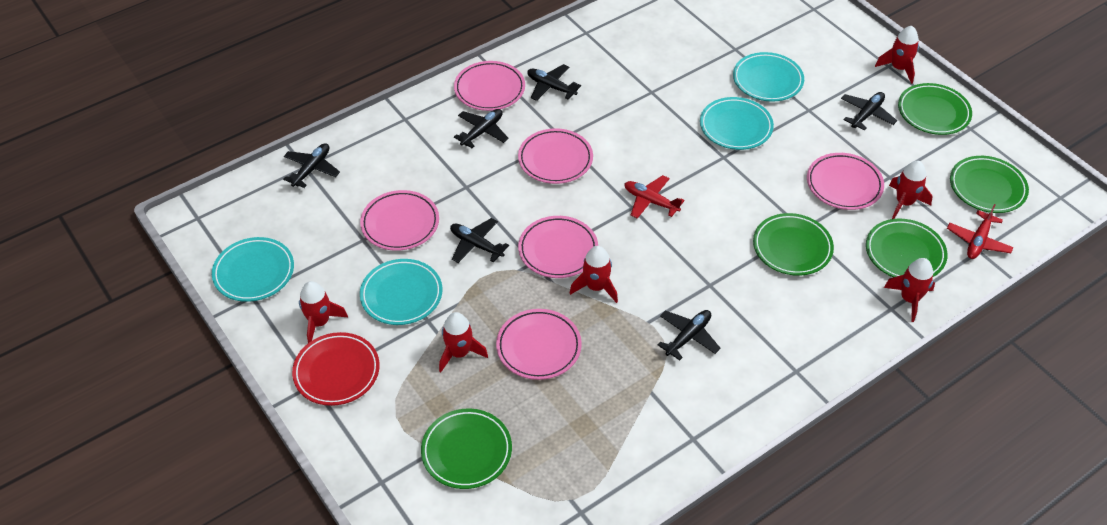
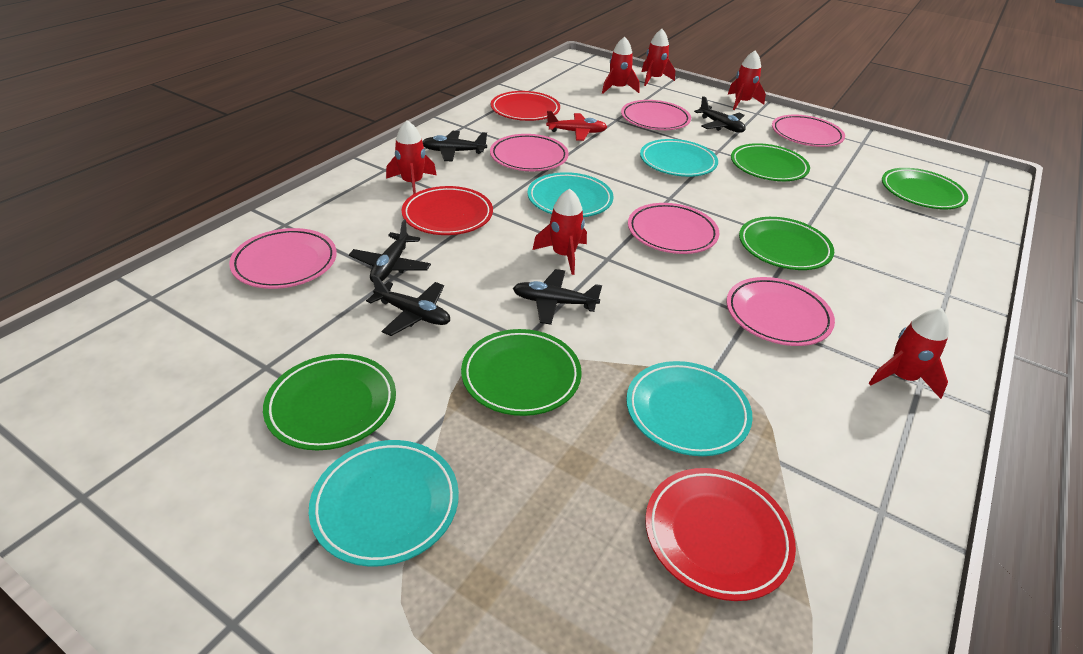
black plane: [283,143,340,188] [450,218,509,263] [454,109,509,148] [527,64,581,101] [658,310,721,361] [841,92,897,131] = 6 -> [349,219,431,282] [366,275,450,336] [423,131,487,162] [513,269,602,325] [694,96,746,133] = 5
red plane: [624,175,684,219] [947,204,1014,259] = 2 -> [546,111,607,141] = 1
red plate: [292,332,380,406] = 1 -> [402,186,493,235] [491,91,560,121] [645,468,796,601] = 3

